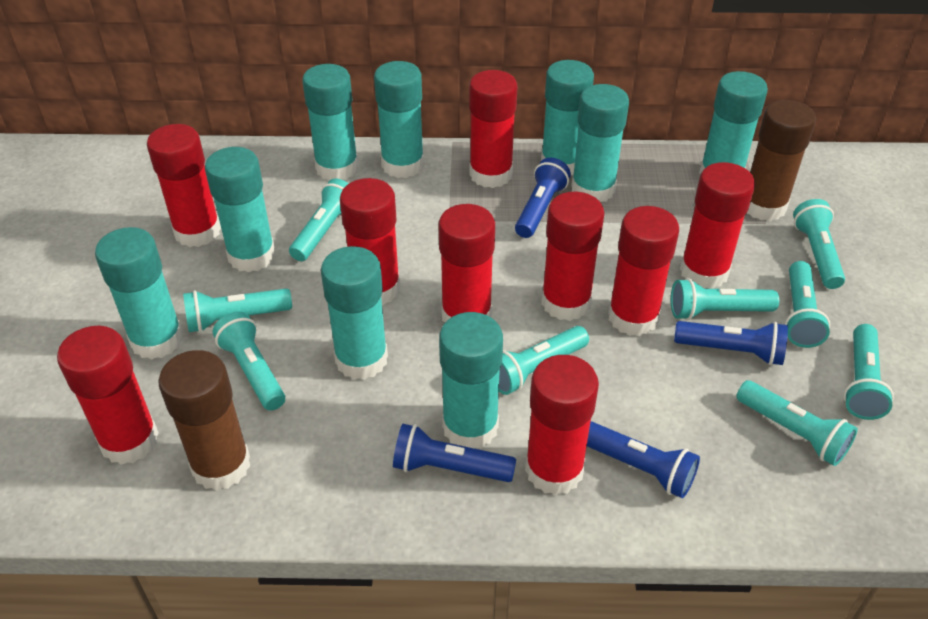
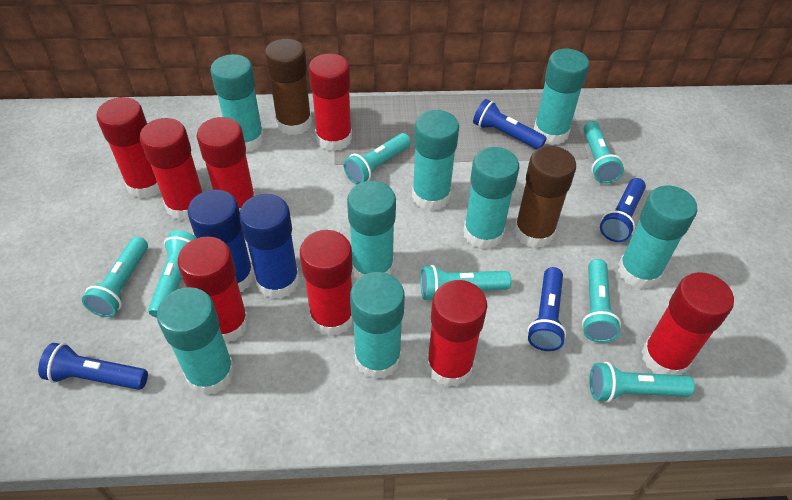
blue glue stick: none = 0 -> [188,189,254,292] [239,194,299,299] = 2
red glue stick: [57,326,158,465] [147,124,221,247] [340,178,401,305] [439,204,495,323] [469,70,518,188] [525,355,599,496] [541,192,605,321] [608,206,679,336] [680,162,755,289] = 9 -> [96,97,160,199] [140,118,203,220] [177,236,249,343] [197,117,255,211] [300,230,353,336] [309,53,352,151] [426,280,487,387] [641,272,734,375] = 8
turquoise flashlight: [183,288,292,332] [213,312,285,411] [289,179,349,261] [499,326,589,395] [671,278,779,320] [736,380,858,466] [785,261,830,348] [793,199,845,289] [844,324,894,420] = 9 -> [82,237,148,317] [148,230,197,318] [343,133,411,185] [420,265,511,300] [582,259,621,343] [583,121,624,184] [589,362,695,403] = 7
turquoise glue stick: [95,227,183,360] [205,147,276,272] [302,64,359,181] [321,246,388,380] [374,61,424,178] [439,312,503,448] [541,60,594,175] [571,84,629,202] [699,71,768,175] = 9 -> [157,287,235,396] [211,54,264,152] [347,181,396,279] [350,272,405,379] [412,110,459,211] [463,147,519,249] [534,49,589,145] [618,185,697,289] = 8

